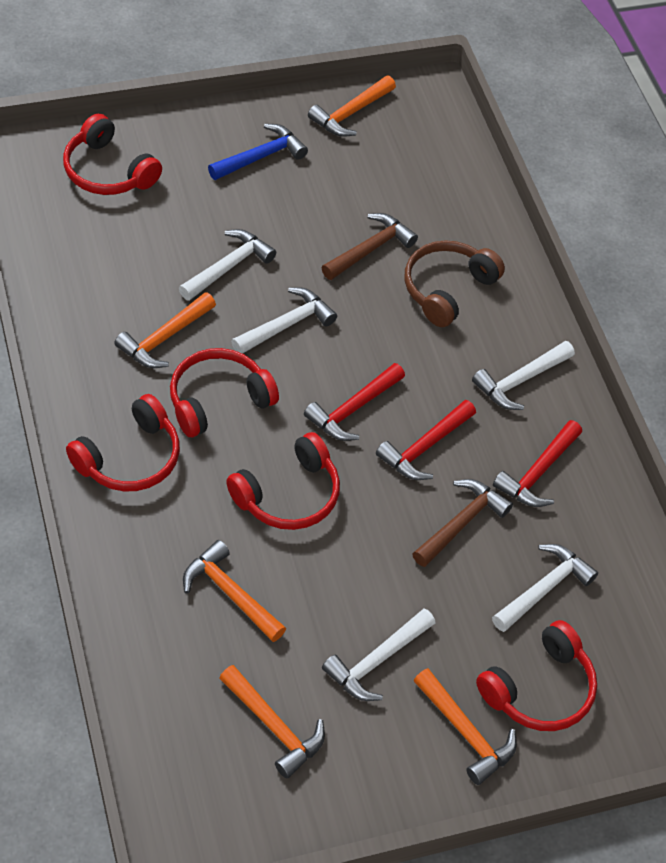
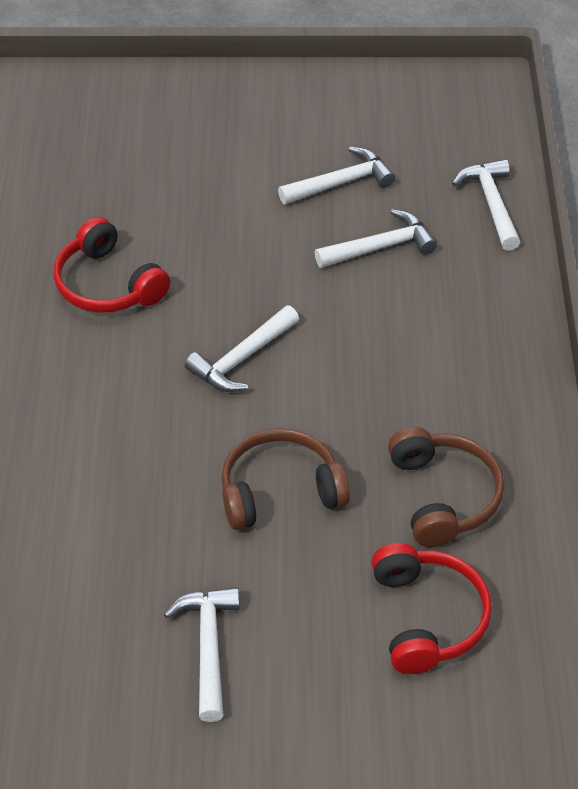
blue hammer: [208,124,308,180] = 1 -> none = 0
brown hammer: [321,213,418,280] [412,479,513,567] = 2 -> none = 0
brown headphones: [404,240,505,327] = 1 -> [221,428,350,530] [388,427,505,547] = 2
orange hammer: [114,292,216,368] [183,540,286,642] [219,665,325,779] [308,76,396,137] [413,668,517,785] = 5 -> none = 0
red hammer: [304,363,405,441] [376,400,476,480] [493,420,582,507] = 3 -> none = 0
red headphones: [63,114,162,195] [66,394,180,492] [170,348,279,437] [226,432,340,530] [476,620,597,731] = 5 -> [53,217,170,313] [371,543,492,674] = 2

